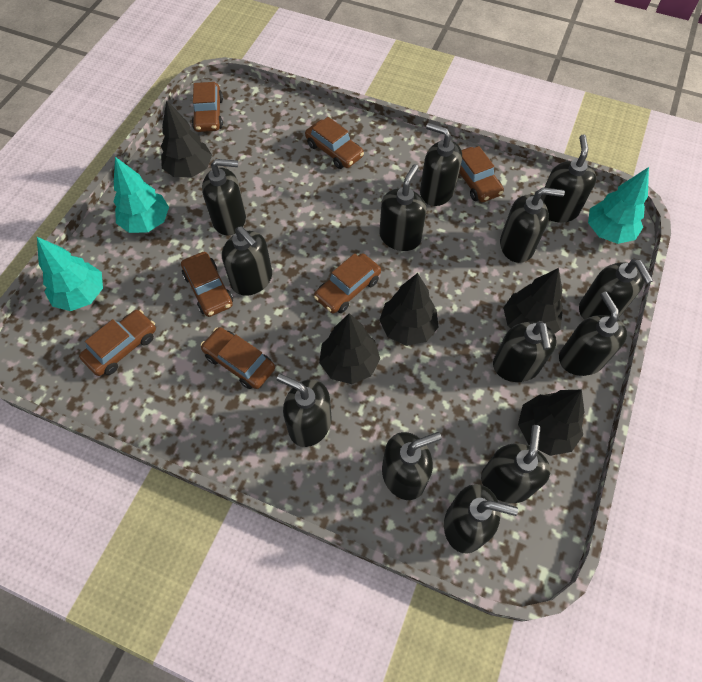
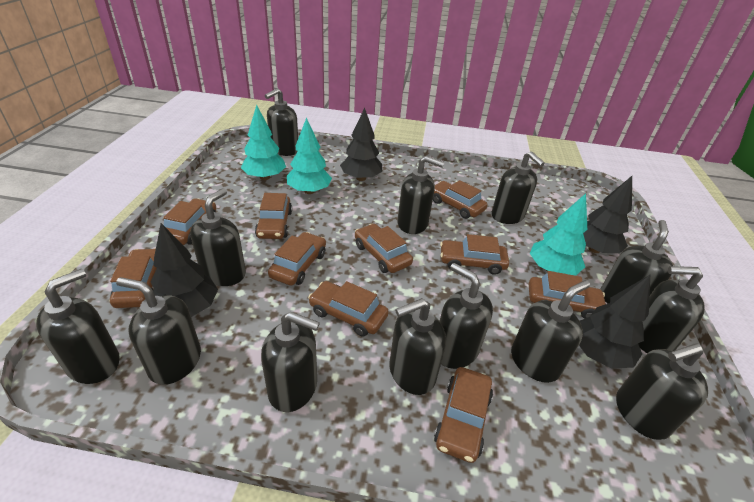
black tree: [161,100,212,177] [319,313,380,384] [379,273,439,346] [503,268,563,334] [518,390,585,456] = 5 -> [151,223,218,317] [340,108,382,181] [579,275,650,369] [583,176,632,253] = 4
brown car: [79,310,156,376] [181,252,233,317] [192,82,223,132] [201,327,275,389] [305,117,364,169] [314,253,381,314] [459,146,504,202] = 7 -> [110,248,157,308] [163,198,216,245] [255,193,292,239] [268,232,326,286] [308,281,389,337] [355,224,413,273] [433,180,488,219] [434,367,493,463] [440,234,509,275] [529,271,606,319] = 10

